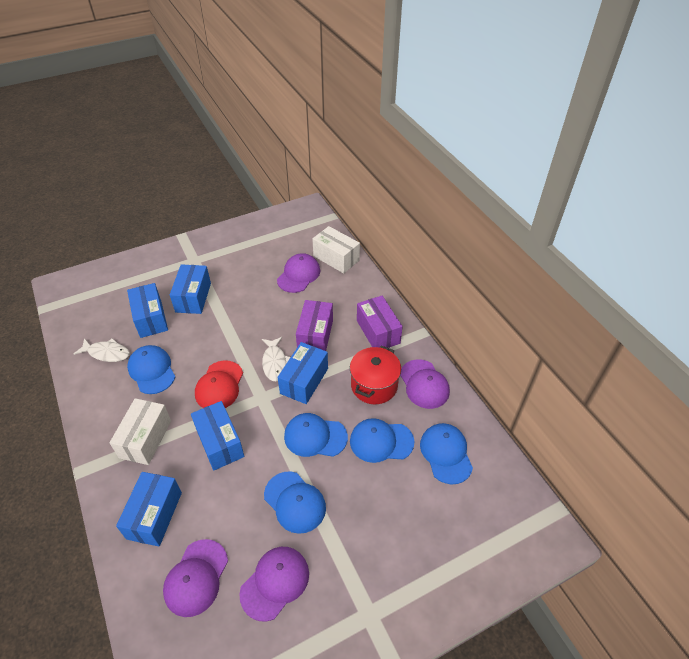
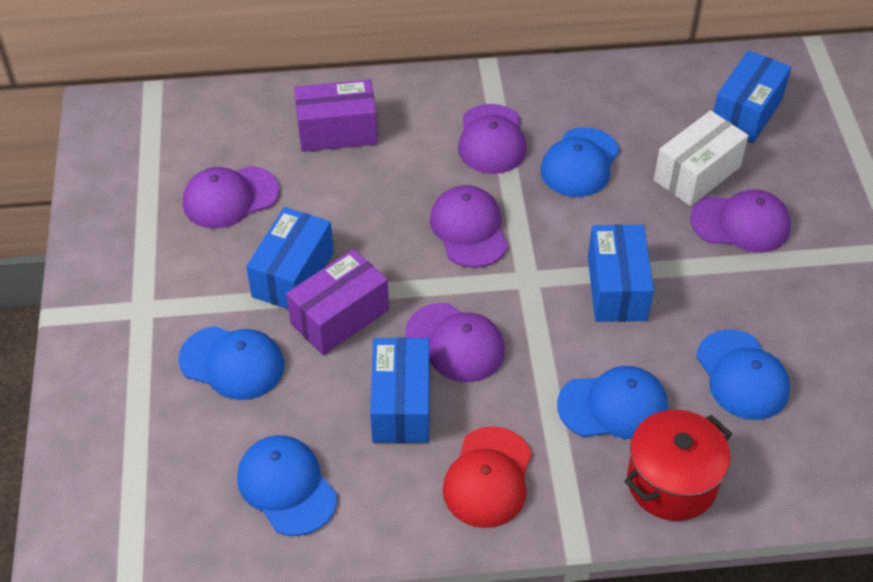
blue box: [116,472,182,547] [127,283,168,338] [170,264,211,314] [191,401,244,471] [277,342,328,404] = 5 -> [246,207,334,309] [370,338,429,443] [588,225,654,322] [713,50,791,143] = 4
purple cap: [163,539,228,617] [239,547,309,621] [277,253,321,293] [400,359,450,409] = 4 -> [183,166,280,228] [405,303,505,382] [430,185,508,268] [458,104,527,174] [690,190,791,252] = 5
white box: [110,398,171,465] [312,226,360,274] = 2 -> [654,110,748,206] = 1
white fish: [74,338,130,362] [262,337,291,381] = 2 -> none = 0

